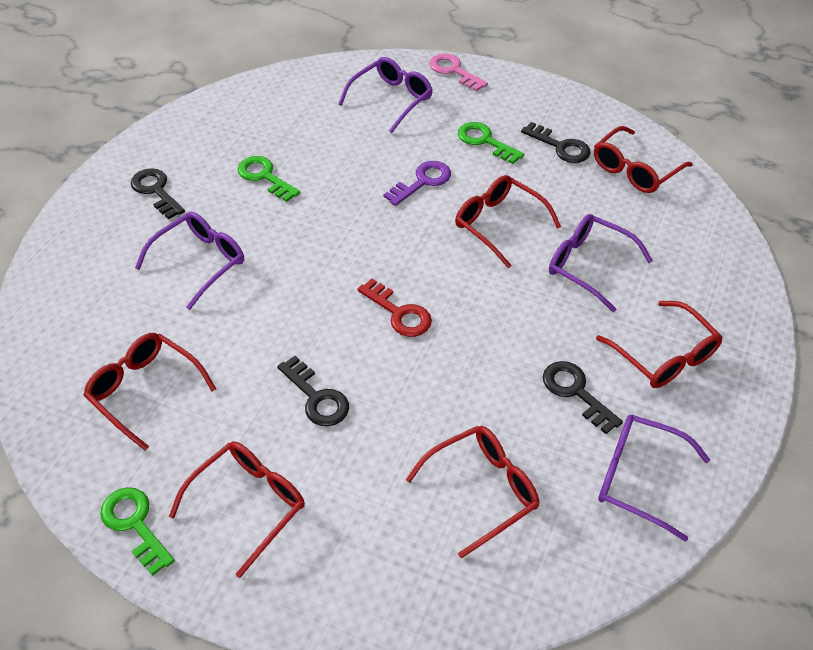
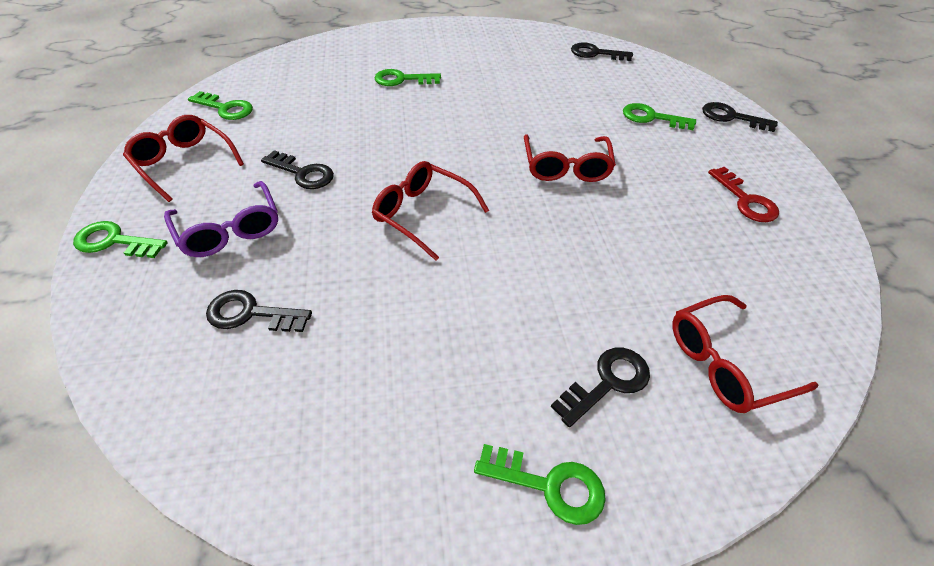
black key: [131,168,185,219] [277,356,349,426] [521,122,591,163] [543,361,623,434] = 4 -> [206,290,312,332] [261,150,334,189] [551,348,650,427] [571,42,633,61] [702,102,778,132] = 5
green key: [100,487,175,576] [238,156,300,202] [458,122,524,164] = 3 -> [73,221,168,258] [188,91,253,120] [375,69,441,86] [474,444,606,525] [623,103,696,130] = 5
pink key: [429,54,488,92] = 1 -> none = 0
purple glasses: [135,212,244,310] [338,57,433,133] [549,214,653,312] [598,415,710,542] = 4 -> [164,181,278,257] = 1
purple key: [383,161,451,206] = 1 -> none = 0
red glasses: [84,333,216,450] [169,441,305,578] [406,426,539,558] [455,175,561,268] [594,126,692,193] [596,301,723,388] = 6 -> [123,115,244,202] [372,161,489,261] [524,134,616,182] [672,295,819,413] = 4

